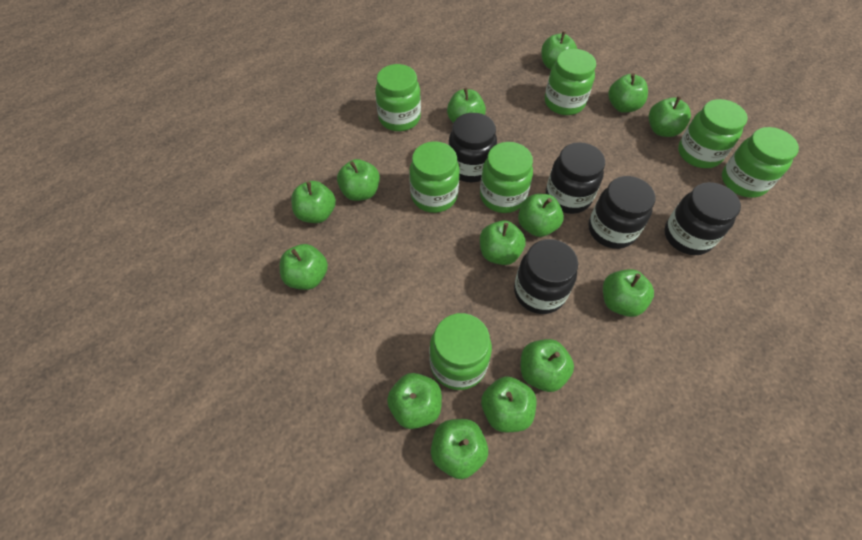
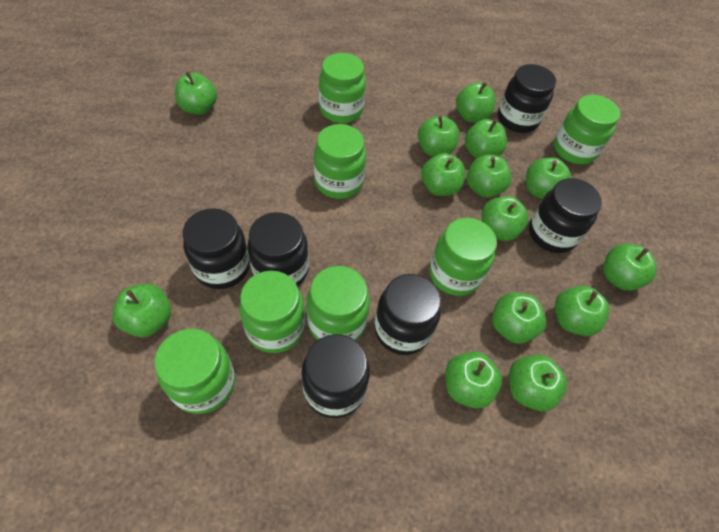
black jar: [448,113,497,182] [514,239,578,314] [546,142,605,214] [589,176,656,249] [664,182,741,255] = 5 -> [183,208,250,289] [247,212,309,287] [301,334,370,418] [374,274,441,355] [498,64,556,133] [529,178,602,253] = 6

